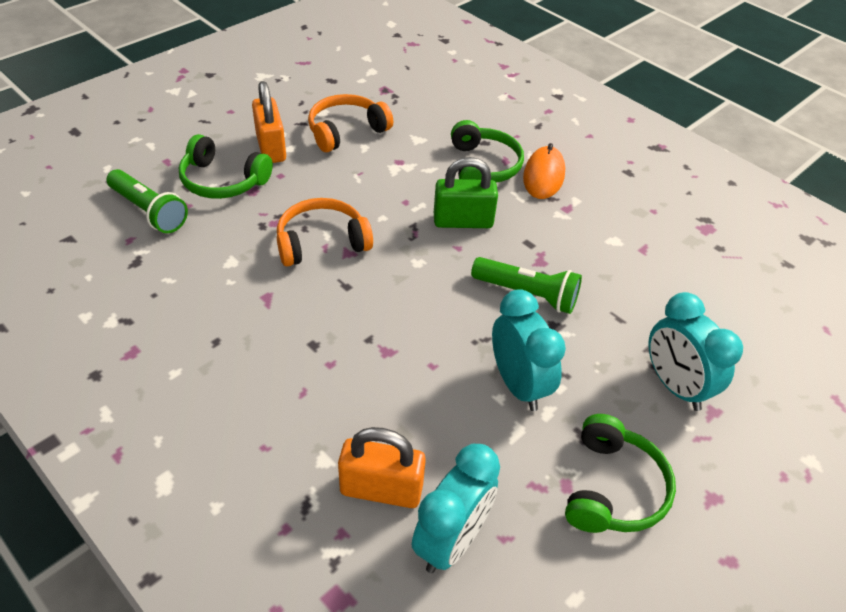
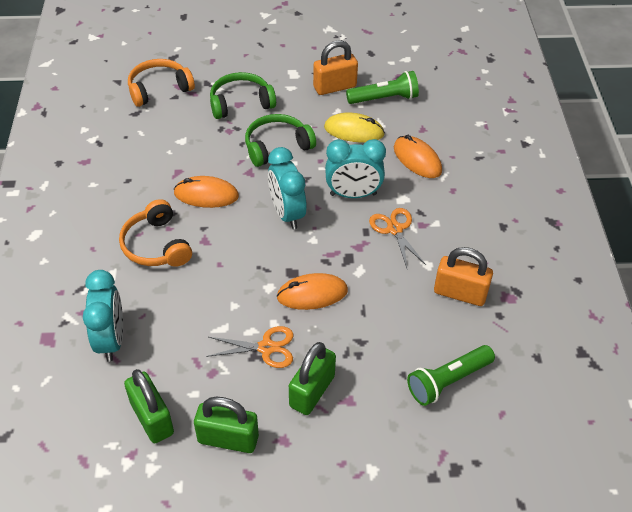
green headphones: [179,134,273,199] [451,120,524,182] [565,414,676,533] = 3 -> [210,72,276,119] [245,114,316,167] = 2
green padlock: [434,157,498,228] = 1 -> [124,369,174,443] [194,397,259,453] [289,342,336,415] = 3
orange mouse: [523,143,565,199] = 1 -> [173,176,239,208] [277,273,348,310] [394,135,442,178] = 3
orange scissors: none = 0 -> [206,326,293,368] [369,208,426,268] = 2
yellow mouse: none = 0 -> [324,113,385,143] = 1

